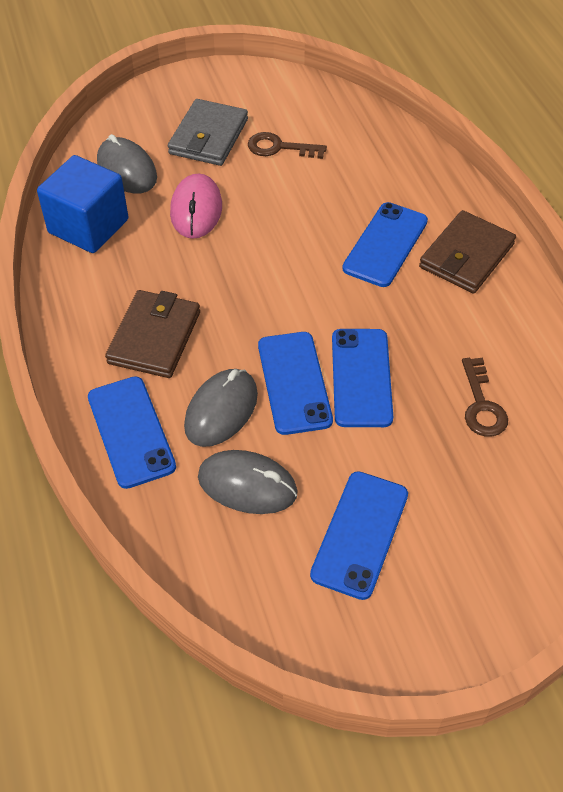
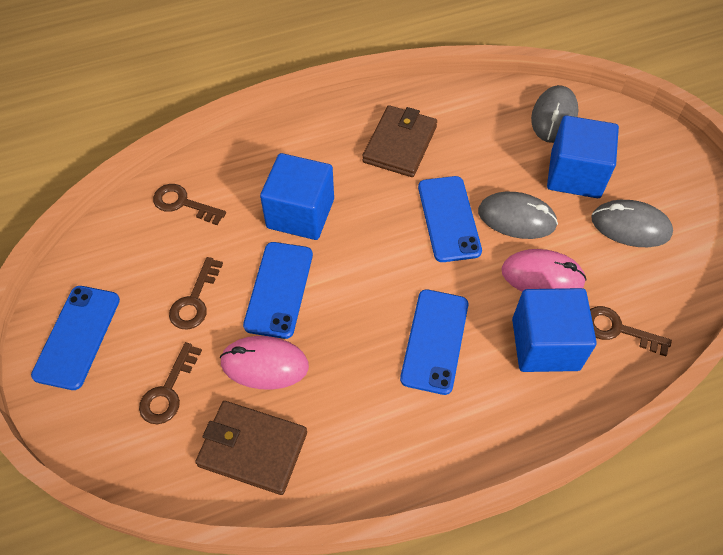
blue cube: [37,155,128,253] = 1 -> [260,153,334,240] [512,288,597,372] [547,115,619,198] = 3
blue phone: [88,376,176,489] [258,332,333,435] [310,471,408,600] [332,329,393,427] [342,202,428,287] = 5 -> [31,286,120,390] [243,242,313,339] [400,289,468,395] [418,176,482,262] = 4
brown key: [248,132,327,159] [462,358,508,437] = 2 -> [139,342,202,424] [153,184,226,225] [169,257,223,330] [590,306,672,356] = 4
grey wallet: [168,99,248,166] = 1 -> none = 0
pink mouse: [170,173,222,239] = 1 -> [220,336,309,390] [501,249,587,291] = 2

